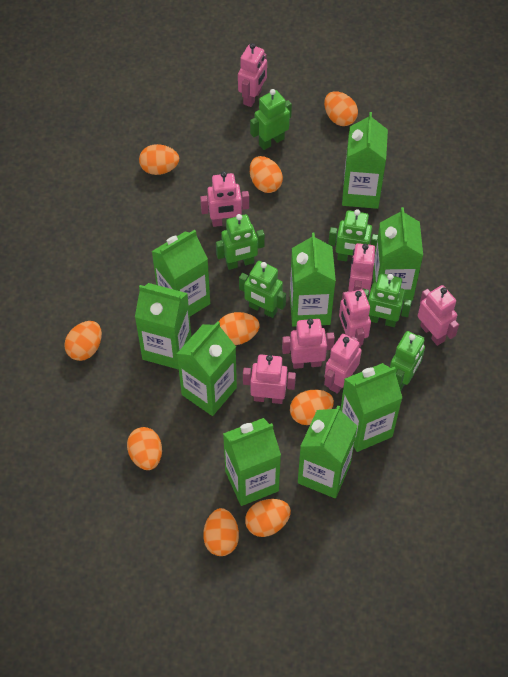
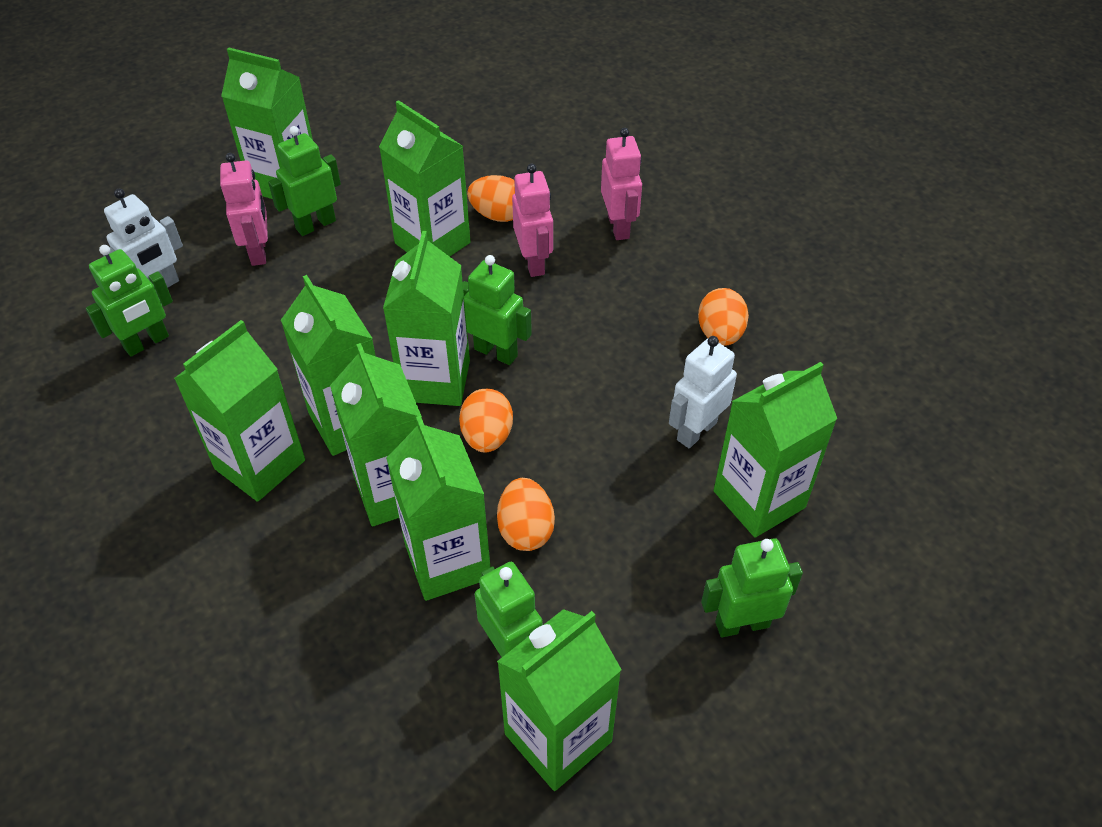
green robot: [216,214,265,270] [239,261,286,318] [250,89,292,150] [328,209,378,261] [363,273,412,327] [390,331,425,391] = 6 -> [86,245,173,357] [268,126,341,236] [463,255,532,365] [475,562,543,657] [701,538,803,638] = 5
orange egg: [64,321,102,361] [127,427,162,470] [139,144,179,175] [203,508,239,556] [219,312,260,345] [245,499,291,537] [250,156,283,193] [290,390,334,425] [324,91,358,126] = 9 -> [459,389,513,453] [467,175,515,222] [497,478,555,551] [698,288,749,346] = 4
pink robot: [200,171,249,227] [238,43,267,107] [243,354,296,404] [282,319,335,369] [324,334,362,394] [339,289,371,348] [348,243,375,294] [418,285,459,346] = 8 -> [220,153,268,266] [512,164,553,277] [601,128,642,240] = 3
white robot: none = 0 -> [103,189,183,288] [669,336,737,448] = 2

